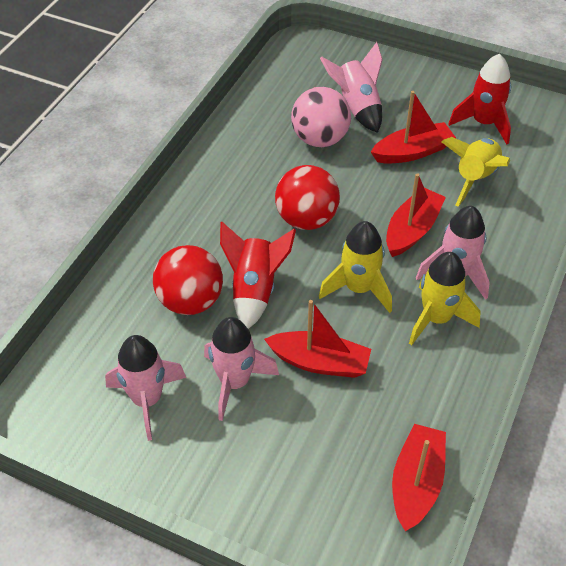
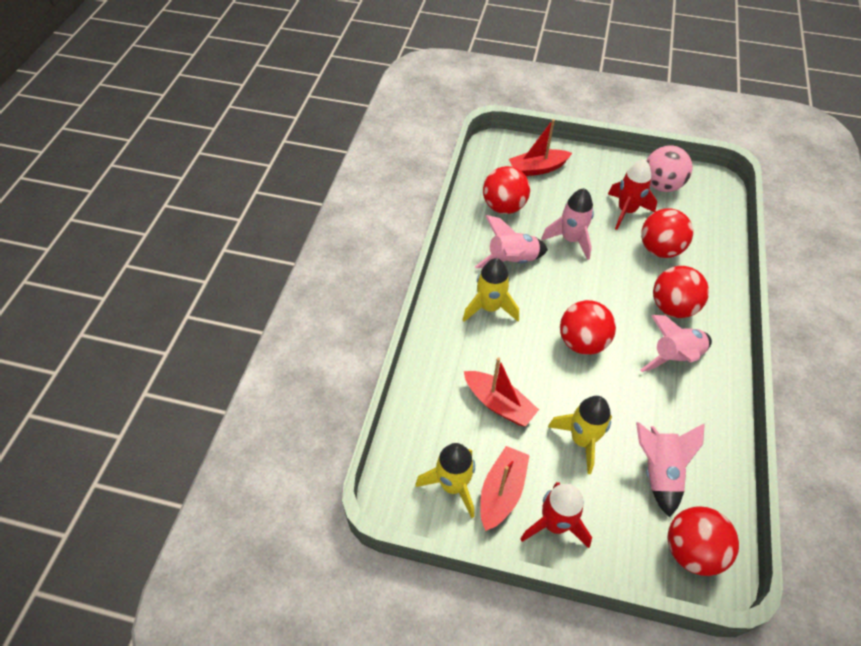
red ball: [153,245,223,315] [275,165,340,230] = 2 -> [483,166,530,214] [560,300,616,355] [641,208,693,258] [653,266,709,318] [668,506,739,576] = 5
red boat: [264,300,371,378] [371,91,456,163] [386,173,446,257] [392,424,446,531] = 4 -> [464,357,539,426] [480,446,530,531] [509,119,572,176] = 3

